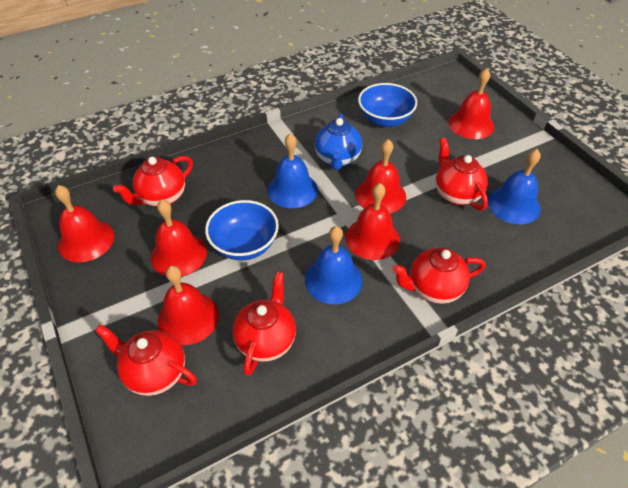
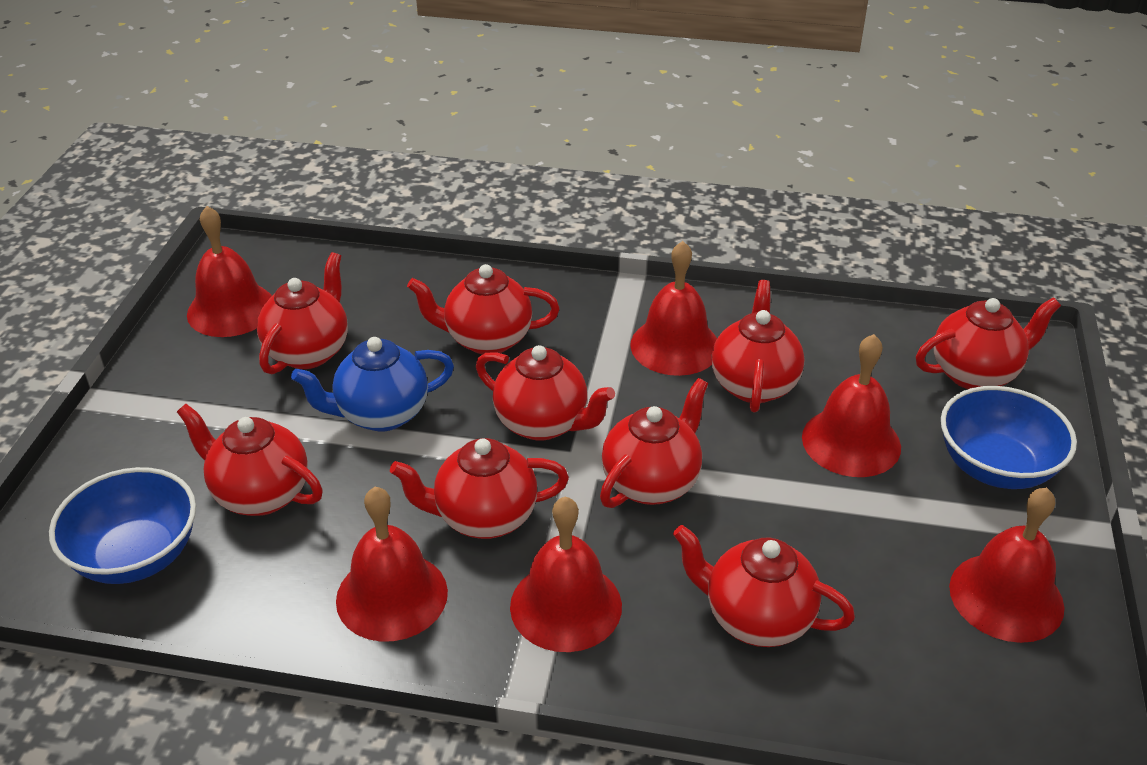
blue bell: [267,133,318,208] [305,226,363,304] [488,149,541,224] = 3 -> none = 0
red teapot: [95,324,197,396] [113,156,193,207] [233,272,296,376] [392,248,485,304] [436,138,488,210] = 5 -> [177,404,323,516] [257,252,348,374] [390,438,569,539] [407,264,560,355] [476,345,615,441] [600,378,708,508] [673,525,855,647] [712,280,804,413] [916,297,1061,389] = 9

